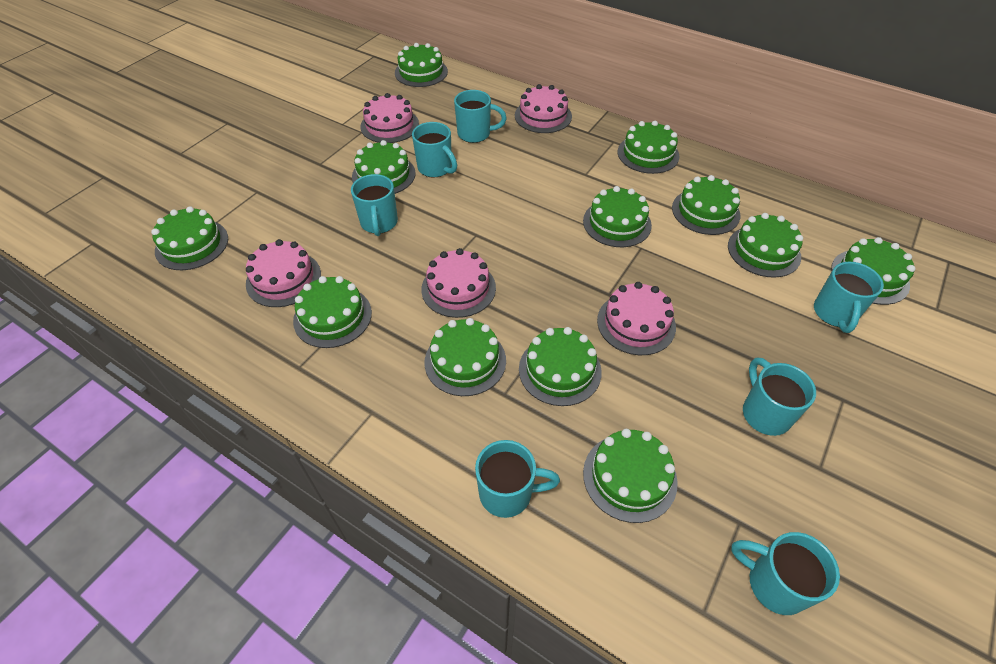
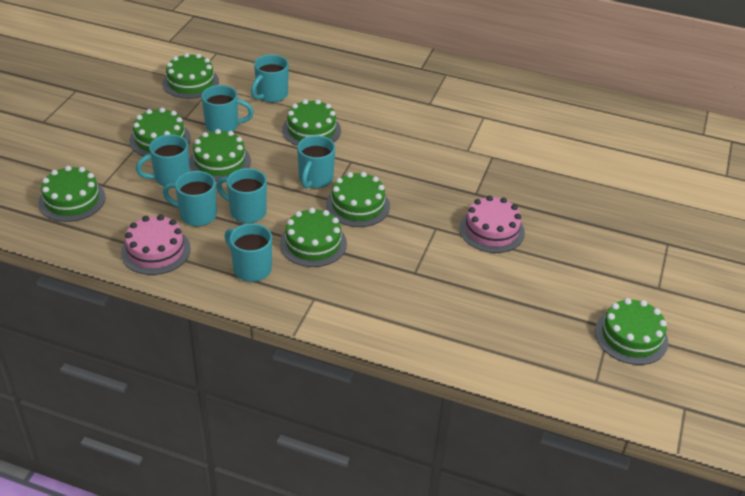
green cake: [151,206,228,270] [293,276,372,348] [352,140,416,194] [395,43,448,87] [424,318,506,396] [519,327,602,406] [583,186,652,247] [583,429,678,523] [618,121,680,174] [672,175,740,235] [728,213,803,278] [831,237,915,305] = 12 -> [38,166,106,222] [129,108,191,156] [162,53,219,99] [189,129,251,181] [280,208,347,267] [282,99,341,146] [326,172,390,227] [595,298,668,365] = 8
pink cake: [246,239,321,307] [360,93,419,143] [421,248,496,318] [515,84,572,133] [597,282,676,355] = 5 -> [121,215,191,275] [459,195,525,253] = 2

